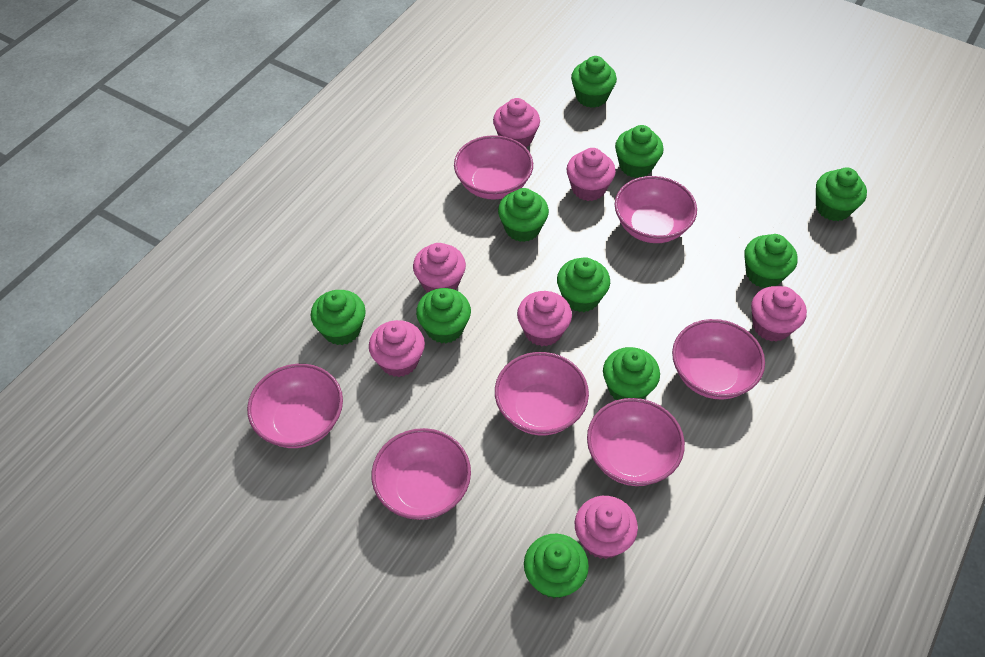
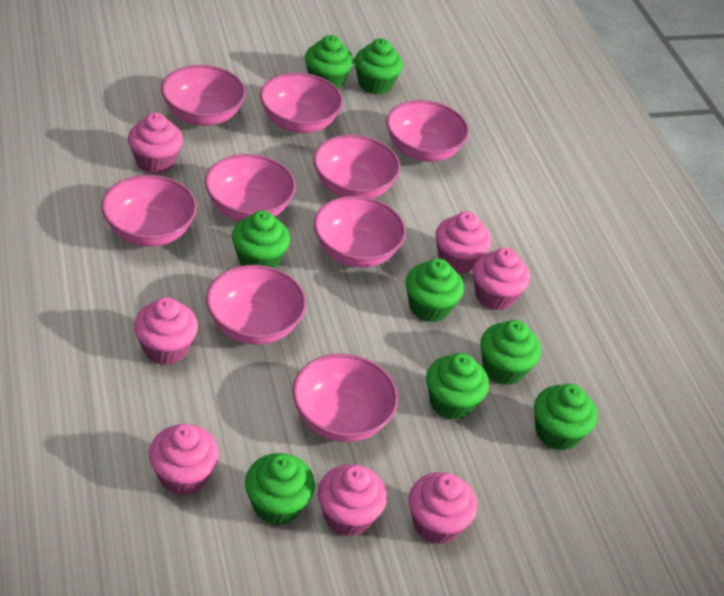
green cupcake: [311,290,366,345] [416,288,471,344] [498,188,549,242] [524,534,589,598] [557,257,610,312] [571,56,617,108] [603,347,660,400] [615,125,664,178] [744,234,798,288] [816,168,867,221] = 10 -> [232,210,290,268] [245,453,315,525] [305,35,354,89] [355,38,403,95] [406,258,464,322] [426,353,489,420] [480,320,541,385] [534,384,597,451] = 8
pink bowl: [247,364,343,448] [372,428,471,520] [454,135,533,199] [495,352,589,435] [587,398,685,486] [615,176,697,243] [672,319,765,399] = 7 -> [101,175,197,247] [161,65,246,126] [205,154,296,221] [206,265,306,345] [260,73,343,133] [292,354,398,442] [313,135,400,198] [314,196,406,268] [386,100,469,162] = 9

